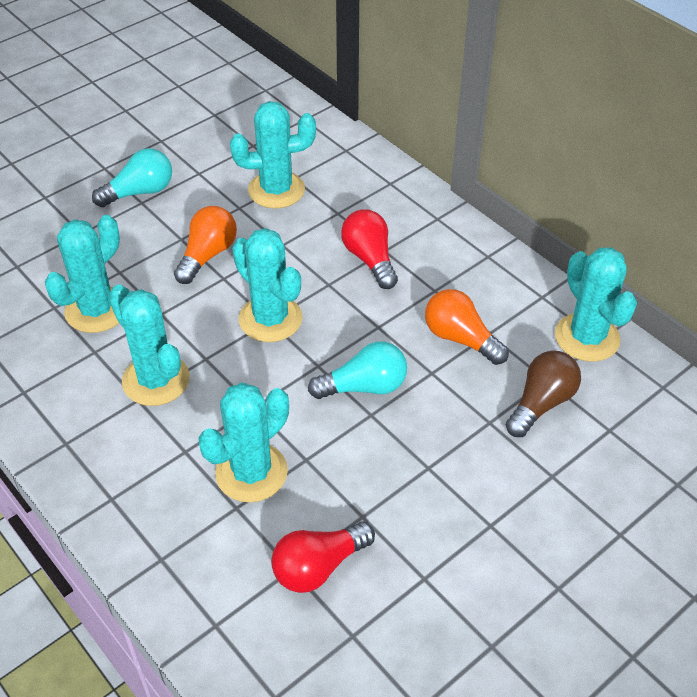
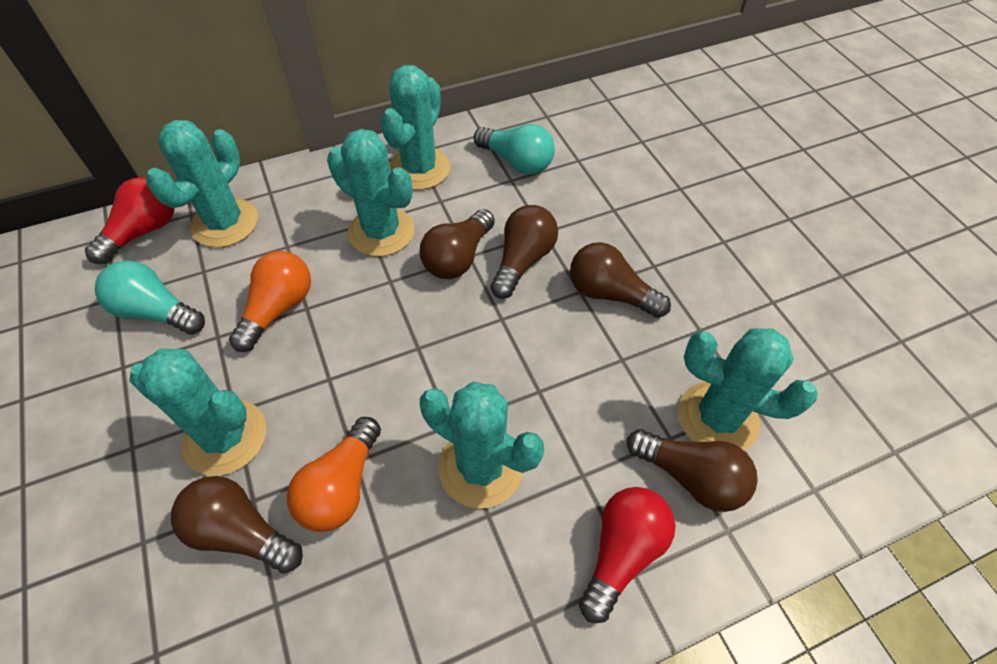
brown light bulb: [506,351,581,437] = 1 -> [171,476,303,574] [420,209,495,279] [490,205,558,299] [570,242,671,318] [627,429,758,512] = 5

